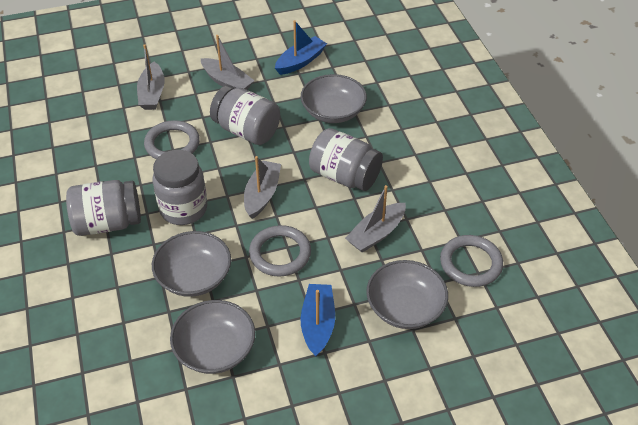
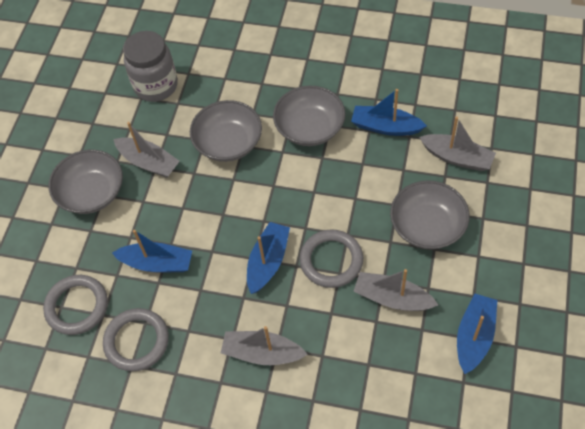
blue boat: [275,20,327,75] [301,284,335,356] = 2 -> [112,230,192,273] [247,222,290,294] [351,89,427,136] [457,294,497,374] = 4
grey jar: [66,180,141,236] [153,150,208,225] [210,85,280,145] [309,128,383,191] = 4 -> [123,31,178,102] = 1

